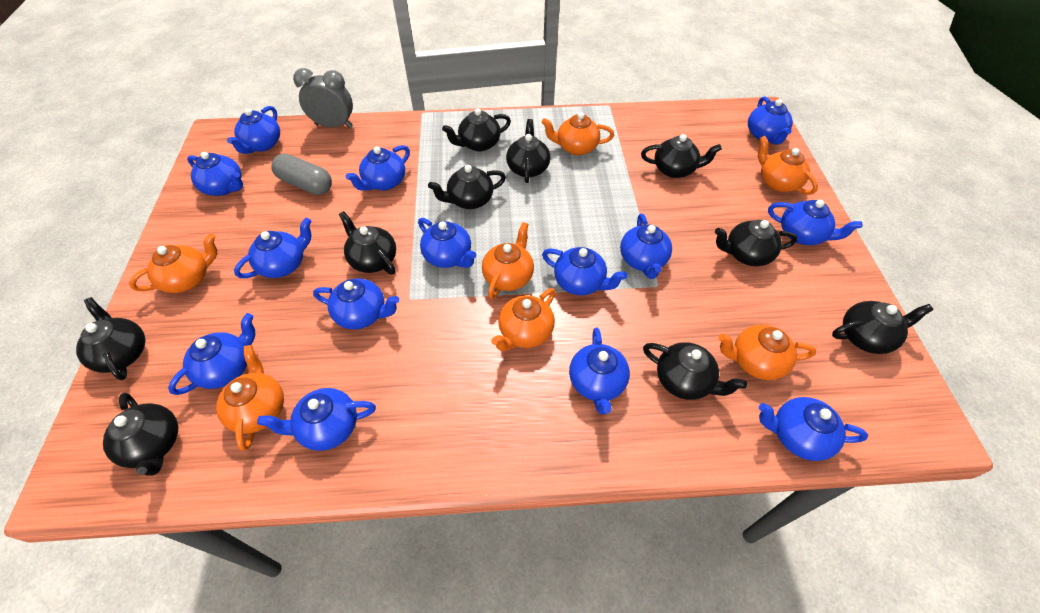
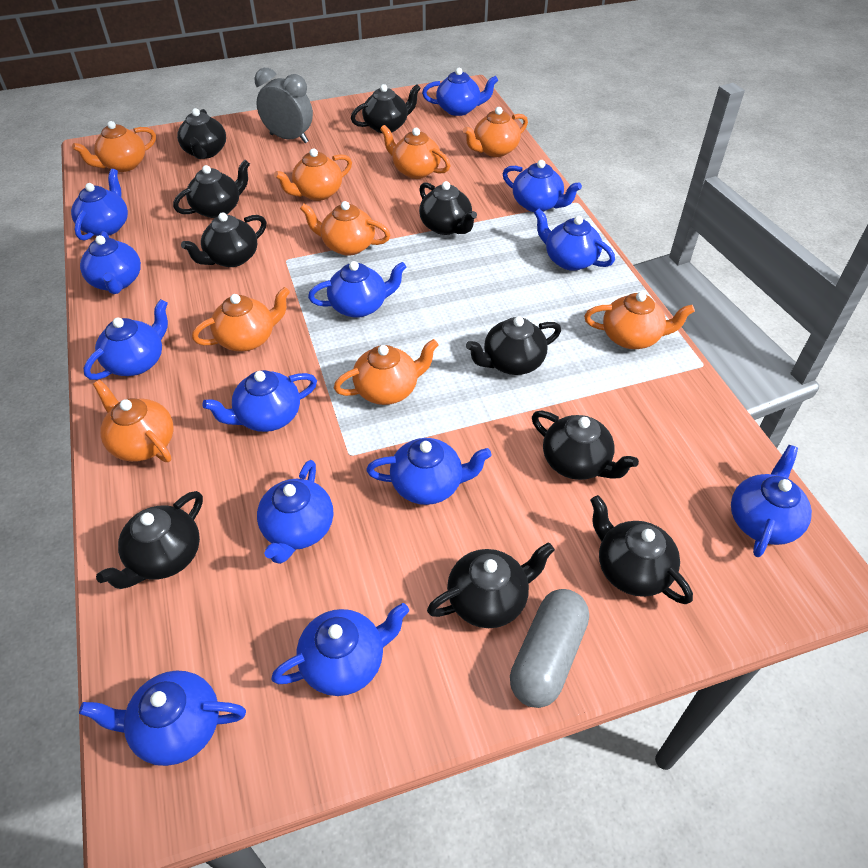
blue teapot: [168,313,255,395] [187,152,243,196] [227,106,280,154] [234,218,311,278] [257,388,376,451] [313,278,399,329] [346,145,410,191] [418,218,476,268] [542,247,627,295] [569,327,630,414] [620,214,672,279] [748,96,793,144] [759,397,868,461] [768,200,862,245] = 14 -> [71,169,128,241] [79,670,246,766] [80,231,141,294] [84,299,168,380] [202,370,317,432] [257,460,333,564] [271,603,409,696] [308,261,407,318] [366,438,492,505] [422,68,498,116] [502,160,582,212] [534,208,615,271] [731,445,812,557] = 13
orange teapot: [129,233,217,293] [216,345,284,451] [482,222,534,299] [491,288,556,351] [541,112,614,155] [718,325,816,380] [758,136,818,195] = 7 -> [72,121,156,172] [93,380,174,462] [192,287,290,352] [274,148,352,201] [300,201,390,256] [334,339,439,405] [380,125,450,179] [463,107,528,157] [584,292,695,349] = 9

